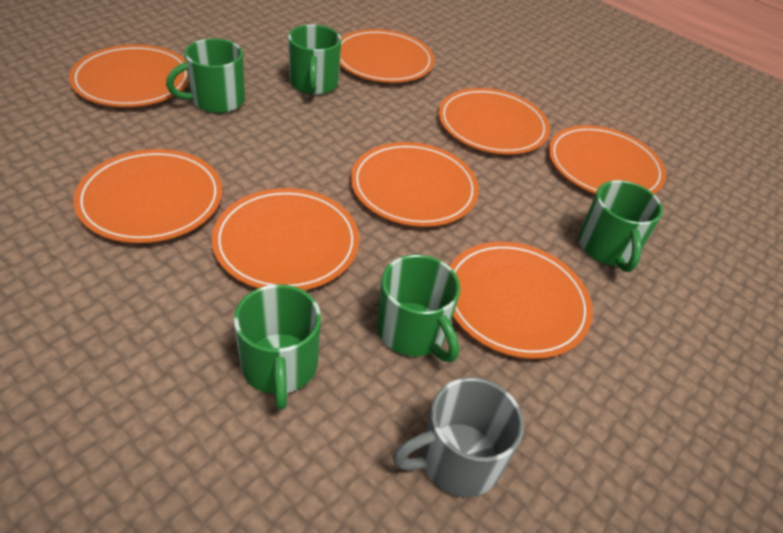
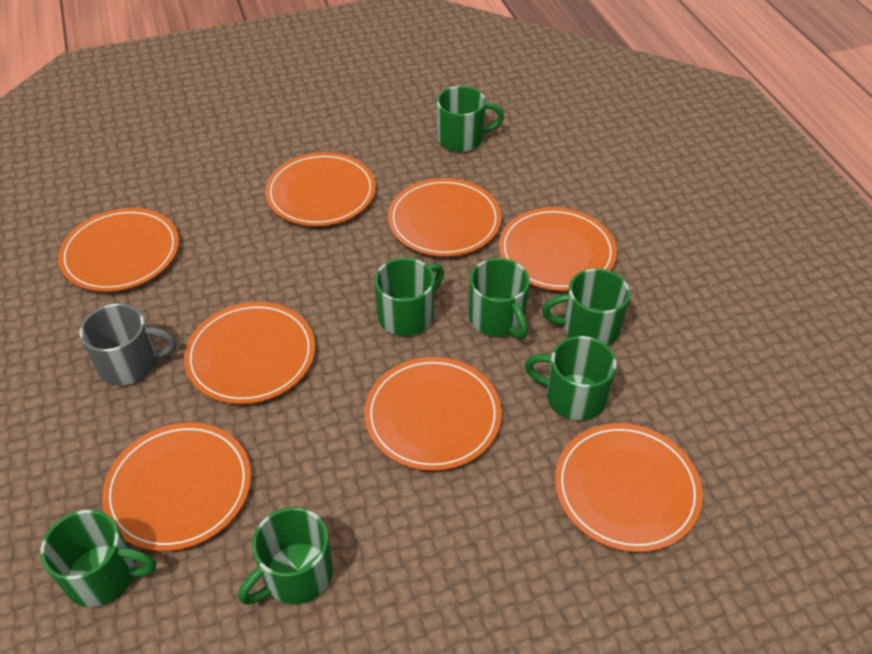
green mug: [166,39,245,113] [234,284,321,410] [288,25,341,95] [377,254,460,362] [578,180,663,272] = 5 -> [40,510,156,607] [238,507,333,605] [374,258,444,336] [436,86,504,152] [469,258,530,339] [525,336,617,420] [542,268,630,346] = 7

